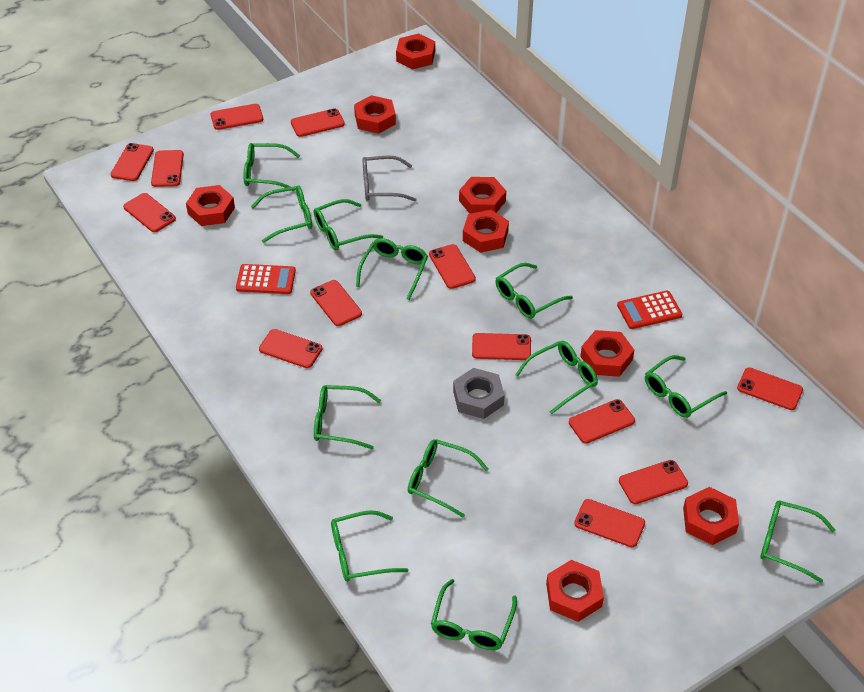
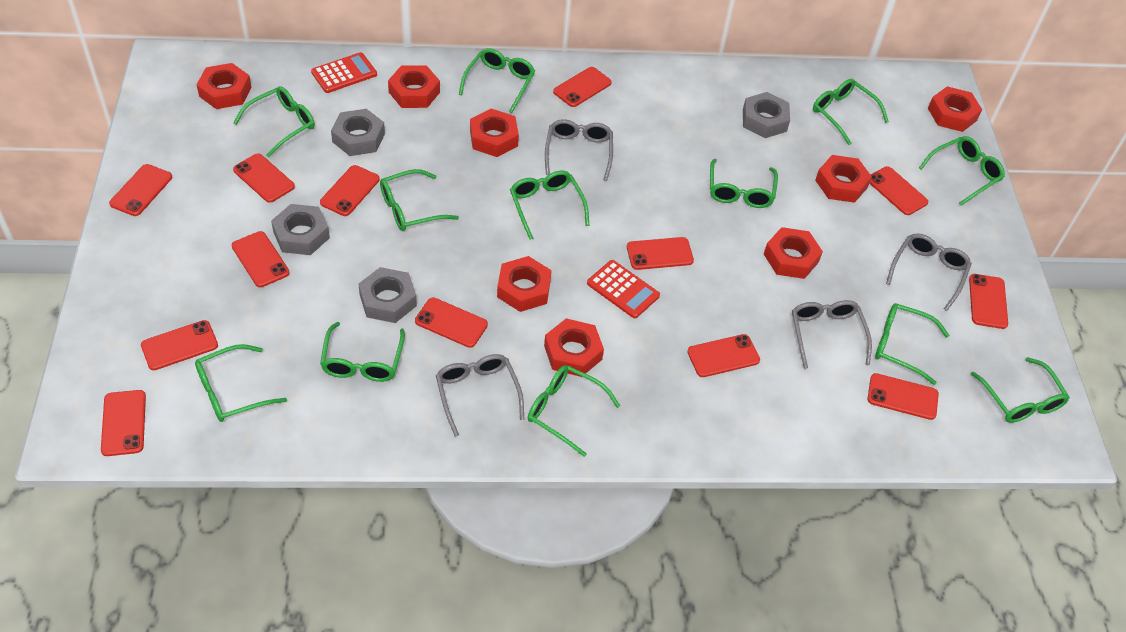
grey glasses: [362,155,417,202] = 1 -> [436,354,524,437] [545,119,613,181] [792,300,872,369] [886,233,972,311] = 4
grey nut: [453,368,505,419] = 1 -> [271,204,330,255] [331,109,385,156] [359,267,417,323] [743,92,790,138] = 4

